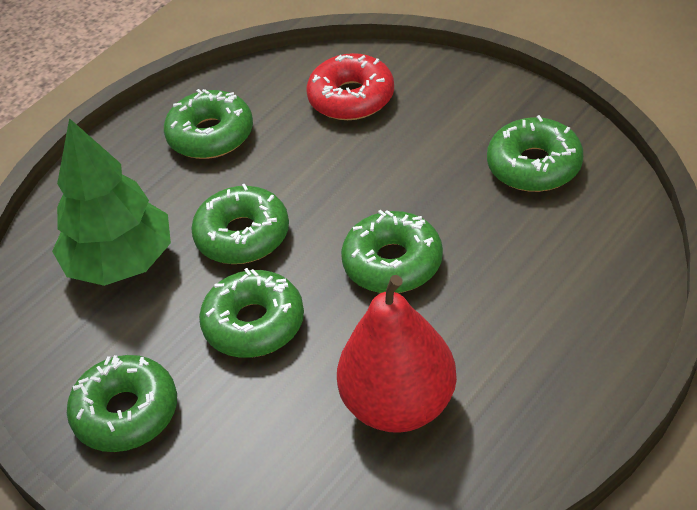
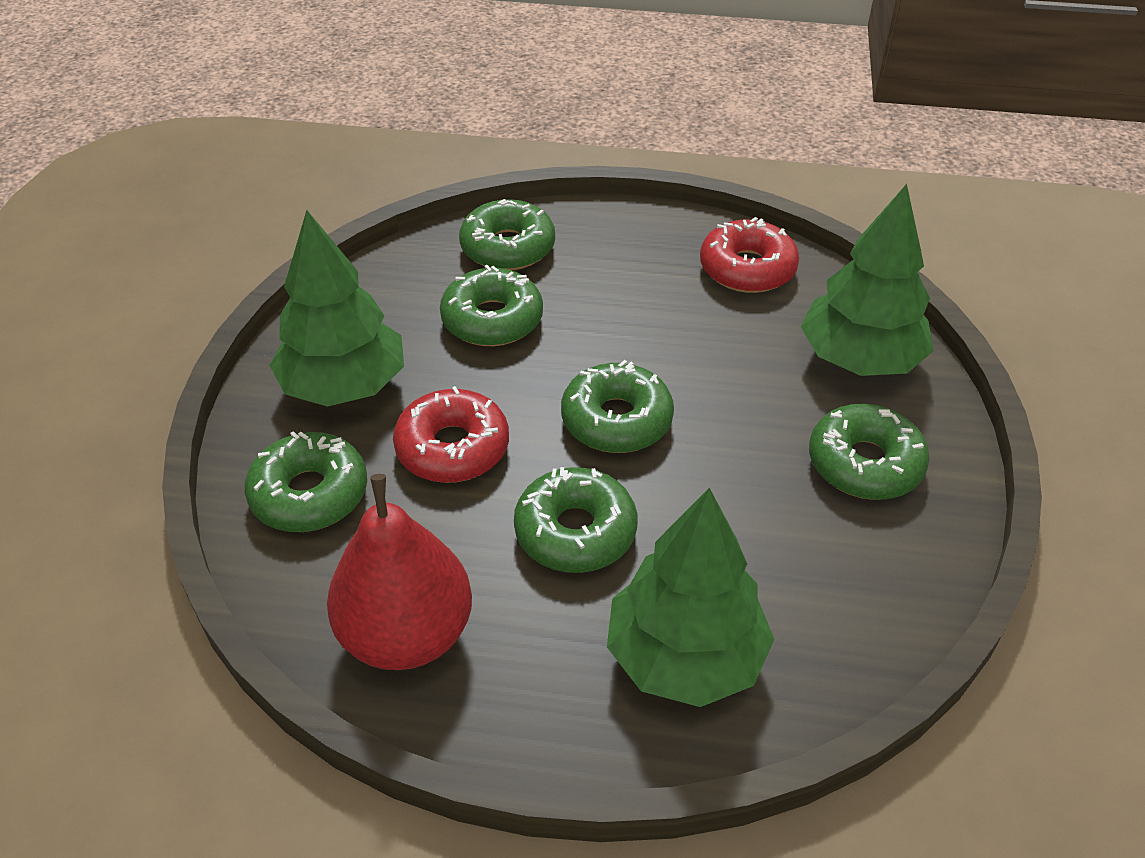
green tree: [52,118,171,286] = 1 -> [269,210,404,407] [607,488,774,707] [800,184,934,376] = 3
red donut: [307,53,394,120] = 1 -> [393,386,509,483] [700,217,799,293] = 2

